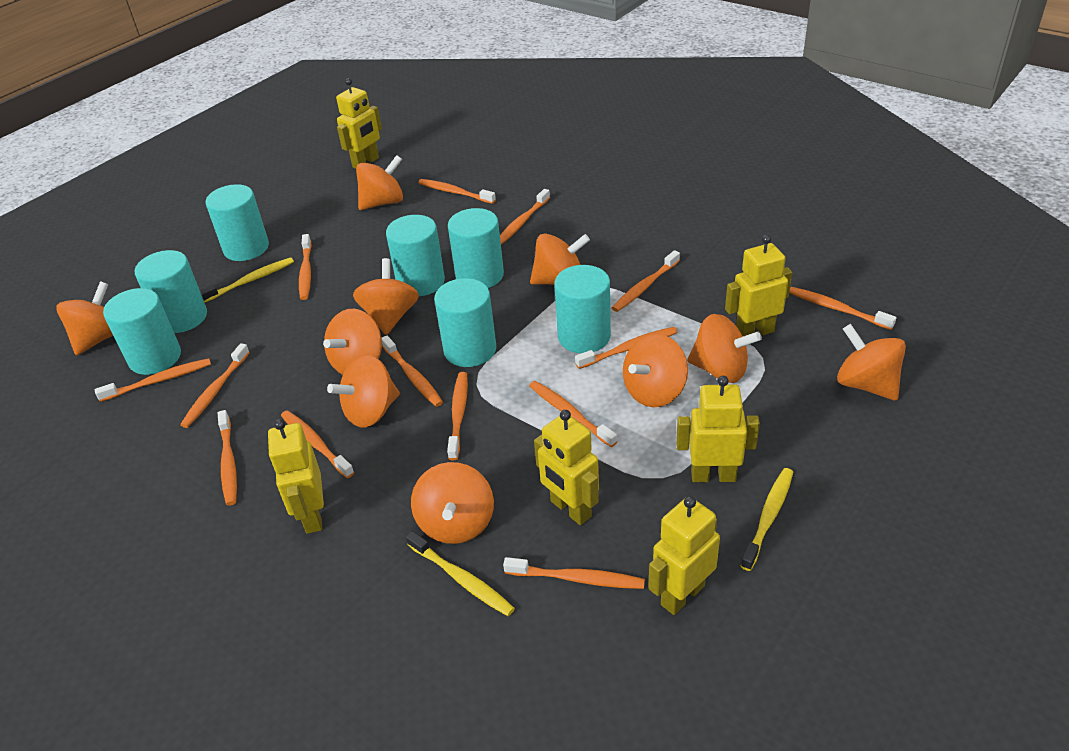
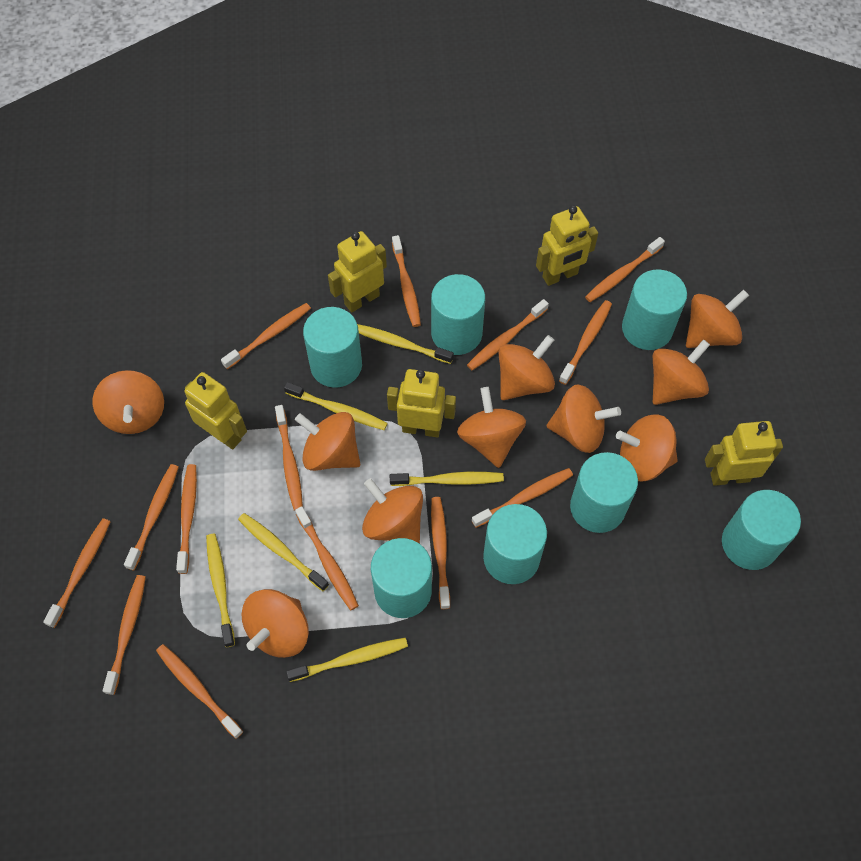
yellow robot: [268,419,324,534] [336,78,382,169] [534,410,599,525] [648,496,720,615] [676,376,760,482] [725,234,792,336] = 6 -> [184,372,247,449] [328,231,387,313] [387,369,456,437] [536,205,598,286] [705,421,783,486] = 5
yellow toothbrush: [200,257,294,303] [406,531,515,616] [741,468,793,571] = 3 -> [206,534,235,647] [238,513,329,591] [284,382,388,430] [286,638,408,682] [357,324,454,364] [390,472,504,486] = 6

